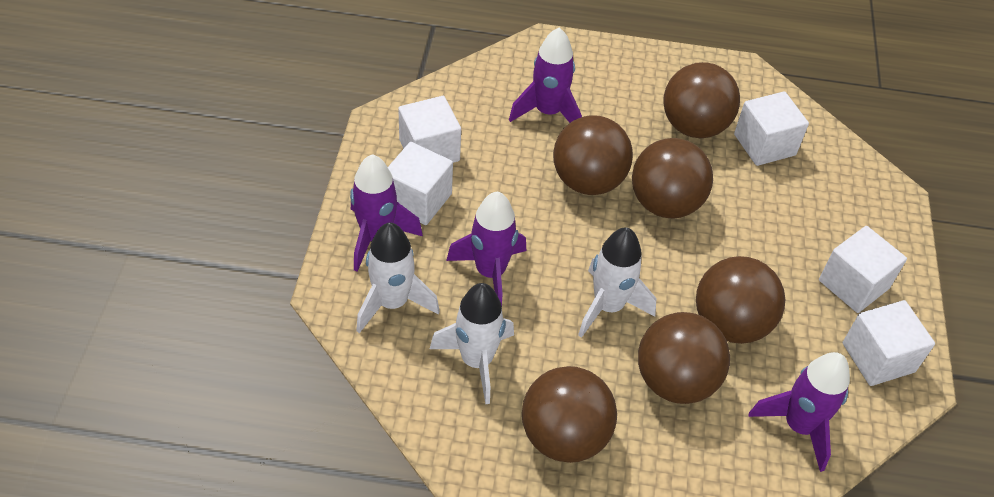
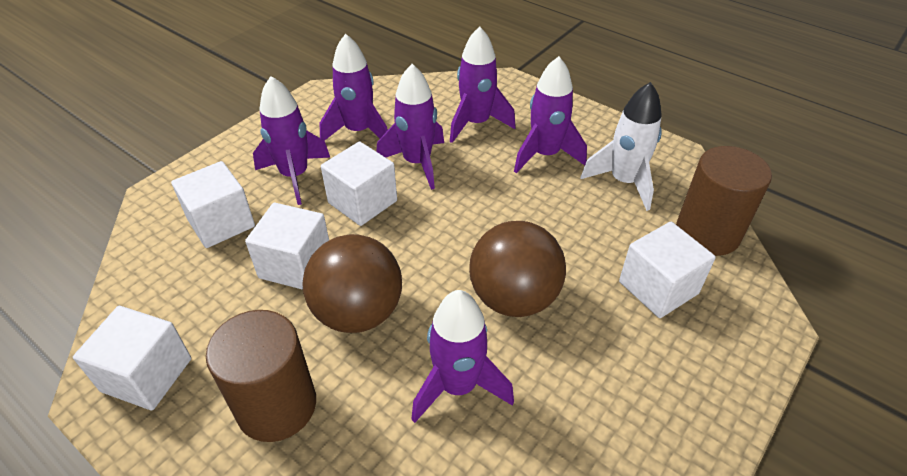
brown ball: [522,366,617,463] [553,116,633,195] [632,138,713,219] [638,312,730,404] [664,62,740,138] [696,256,785,344] = 6 -> [302,234,402,333] [469,221,566,317] = 2
brown cylinder: none = 0 -> [206,310,316,442] [676,146,772,256] = 2
purple rocket: [350,154,423,272] [446,191,526,305] [509,27,582,123] [748,352,850,472] = 4 -> [253,76,330,205] [320,34,388,141] [376,64,444,190] [411,290,514,423] [450,26,516,143] [514,56,587,173] = 6
white rocket: [356,222,440,333] [430,283,514,404] [578,227,656,338] = 3 -> [581,82,662,211] = 1

